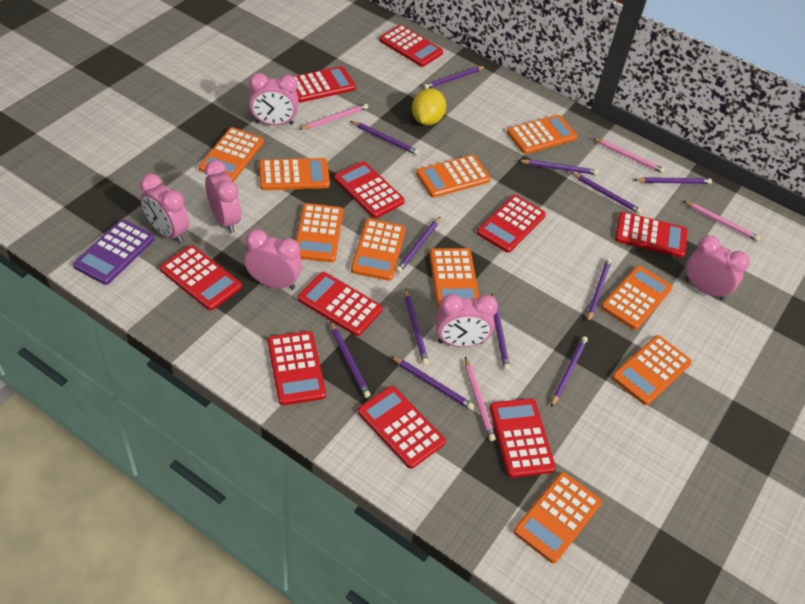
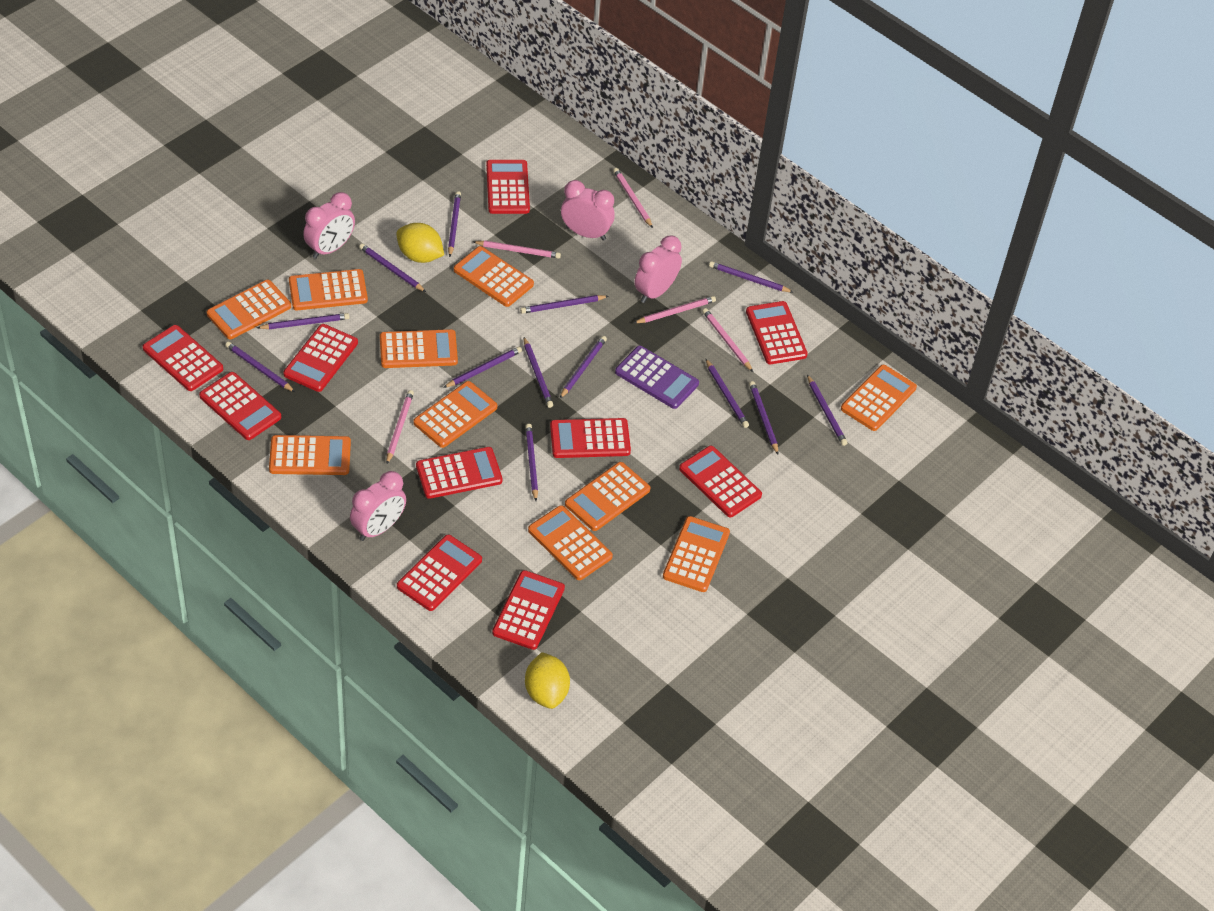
pink clock: [140,174,189,243] [205,160,241,233] [244,229,302,290] [249,73,299,125] [436,294,498,347] [686,235,750,300] = 6 -> [303,192,355,259] [350,471,406,541] [561,180,615,240] [634,236,682,303] = 4
pink pencil: [299,104,368,130] [465,357,496,441] [593,138,665,173] [684,201,761,242] = 4 -> [386,390,414,464] [473,241,561,258] [613,168,653,228] [634,296,716,323] [702,308,753,372] = 5
purple pencil: [330,321,371,398] [351,121,419,155] [391,356,474,410] [396,217,440,273] [405,288,429,365] [424,66,486,89] [492,294,510,370] [518,160,598,175] [551,336,588,407] [571,172,642,214] [587,258,611,322] [635,177,712,184] = 12 -> [225,342,295,392] [257,313,349,329] [359,244,426,292] [443,347,522,388] [448,191,461,257] [520,295,608,314] [524,337,553,408] [525,424,538,501] [560,336,607,398] [706,359,749,428] [709,261,793,292] [749,381,778,454] [807,374,847,446] = 13
yellow lemon: [412,88,446,125] = 1 -> [396,223,444,263] [525,652,570,709] = 2

